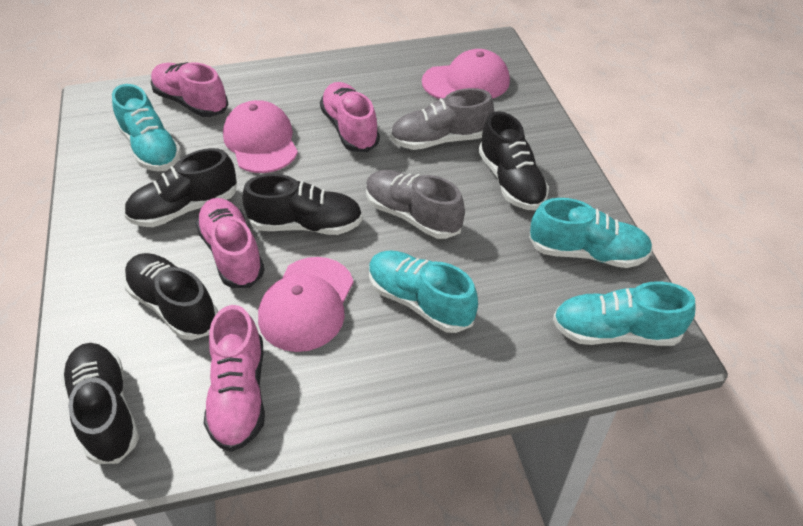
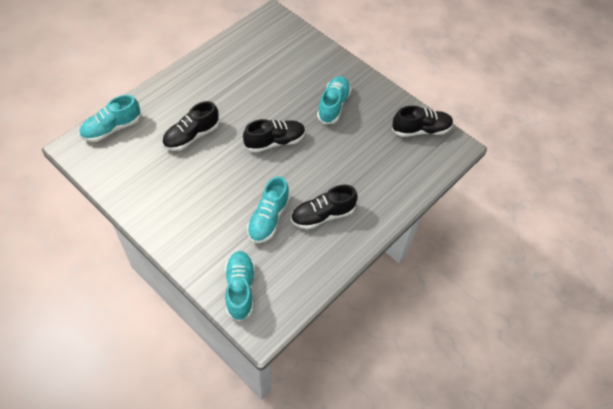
black shoe: [61,343,139,464] [124,148,237,227] [124,253,218,340] [242,174,363,235] [479,111,549,210] = 5 -> [162,101,219,151] [243,119,305,153] [291,185,358,230] [392,106,453,137] = 4
grey shoe: [366,170,465,239] [390,88,494,150] = 2 -> none = 0
pink cap: [223,100,298,173] [258,257,354,352] [422,49,510,99] = 3 -> none = 0
pink shoe: [151,62,228,117] [195,198,265,288] [204,305,265,452] [320,82,380,152] = 4 -> none = 0

